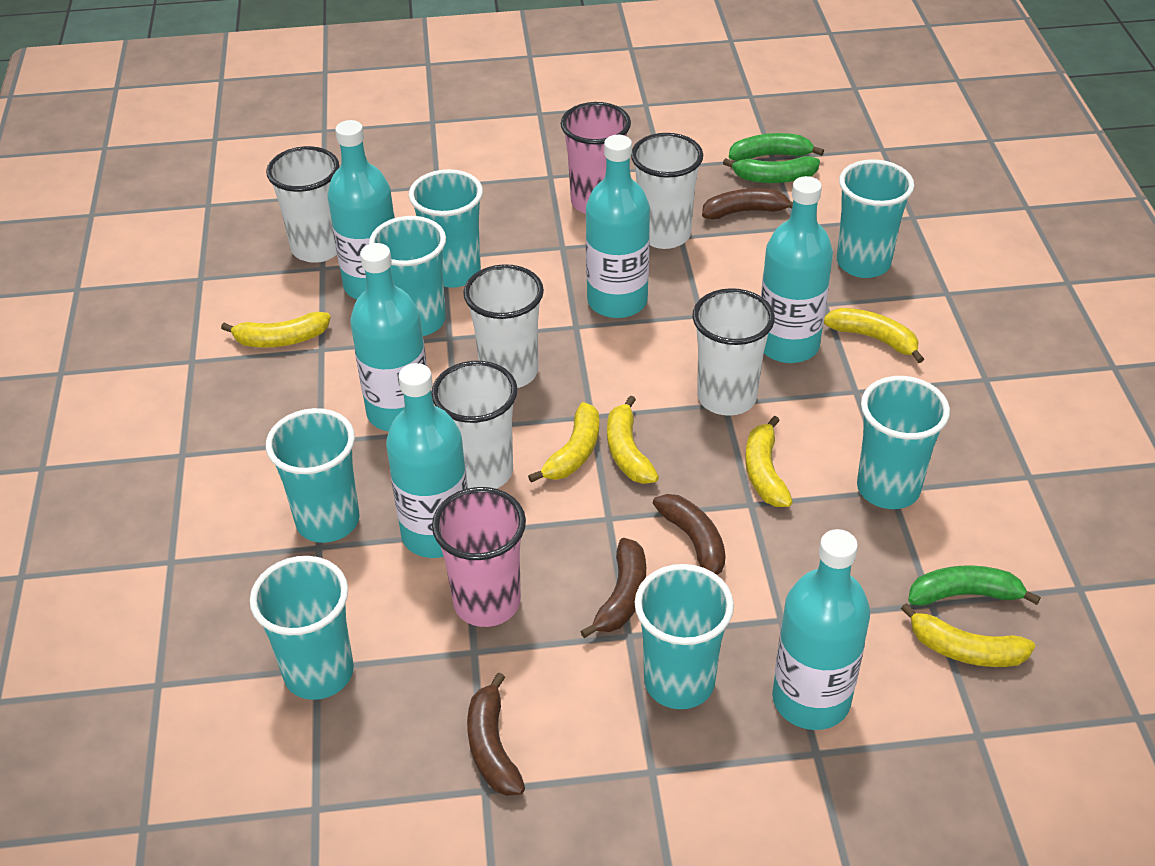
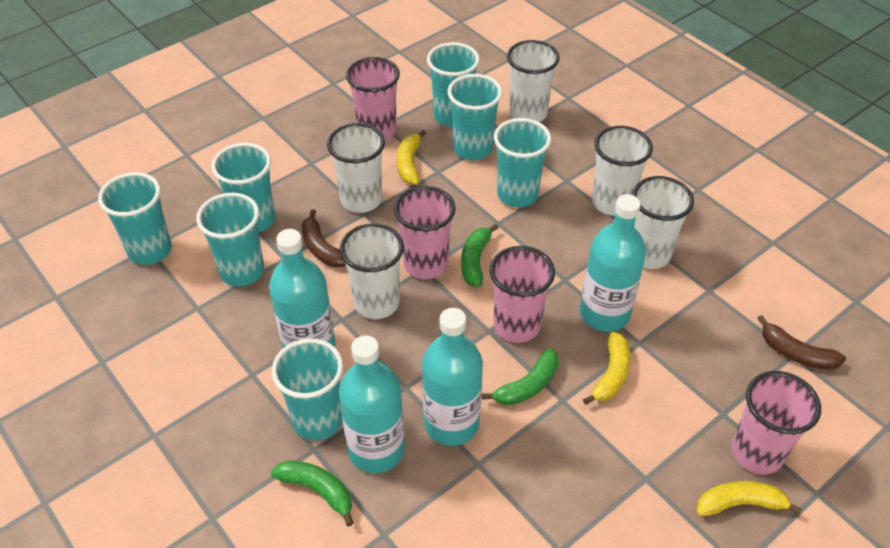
brown banana: [467,672,525,796] [580,538,646,638] [653,494,726,575] [702,188,793,220] = 4 -> [302,210,346,268] [758,315,846,370] = 2
pink cup: [432,487,526,627] [561,102,631,214] = 2 -> [346,57,400,141] [394,186,456,279] [489,246,555,343] [732,371,821,474] = 4
turquoise bottle: [327,120,395,299] [350,243,427,431] [386,363,468,558] [586,135,650,318] [761,176,833,363] [772,529,870,730] = 6 -> [269,229,335,348] [339,335,405,473] [422,308,483,446] [580,194,646,332] = 4
yellow banana: [221,312,331,347] [528,402,599,482] [607,395,659,484] [745,416,793,507] [824,308,924,363] [901,603,1035,667] = 6 -> [397,130,426,185] [583,332,631,405] [697,481,802,516] = 3

